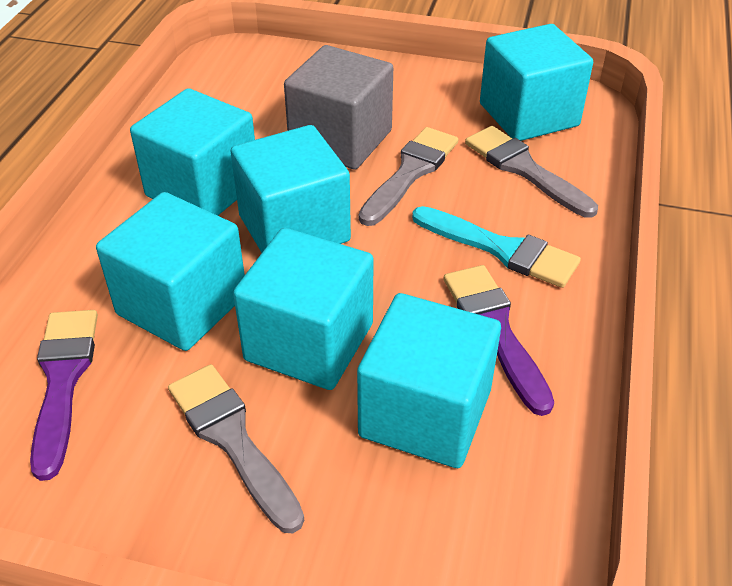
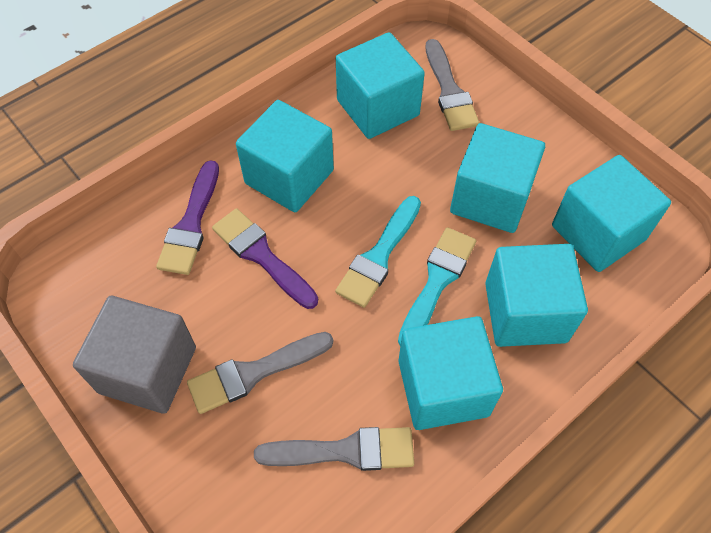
turquoise brush: [412,206,581,288] = 1 -> [335,196,421,308] [398,227,476,346] = 2

